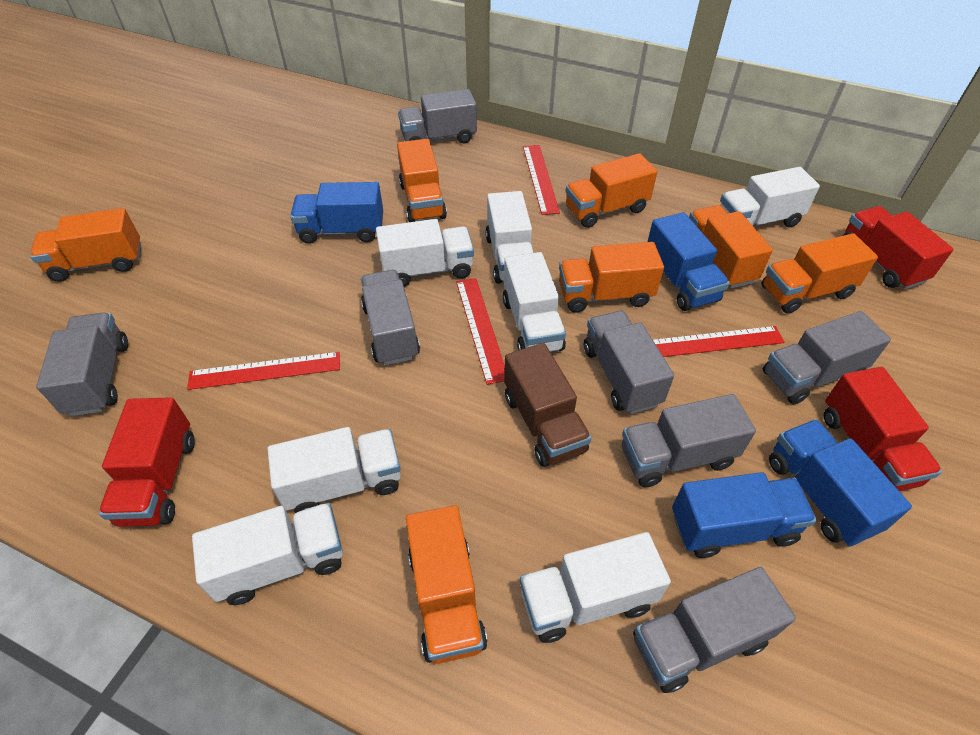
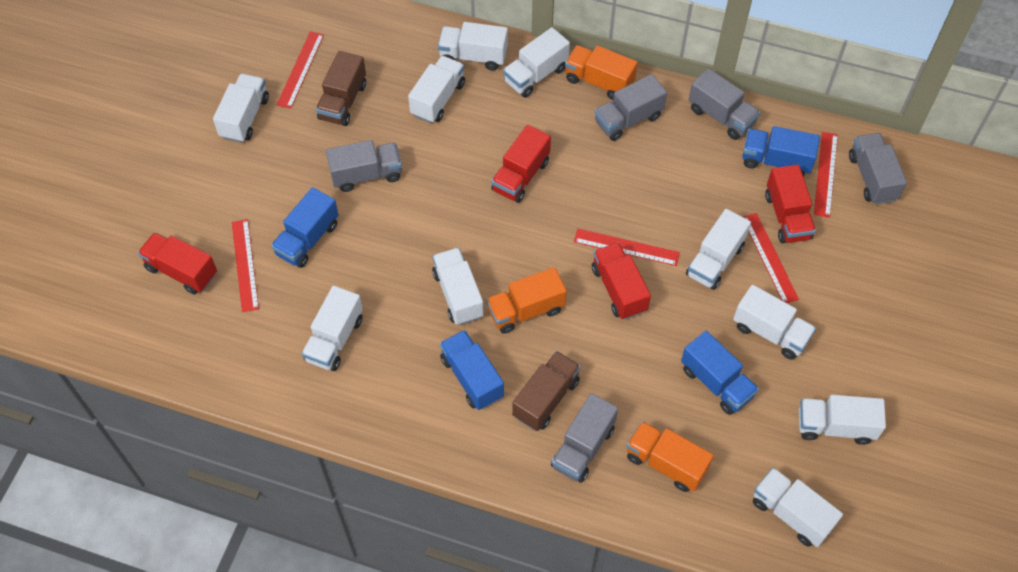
brown truck: [504,343,592,467] = 1 -> [316,51,366,126] [512,351,581,431] = 2
grey truck: [36,313,128,416] [361,270,420,365] [398,89,477,143] [584,311,674,414] [622,394,756,487] [633,567,796,693] [763,311,891,404] = 7 -> [326,140,402,192] [551,393,618,483] [595,74,667,141] [689,68,760,140] [849,133,907,205] = 5
orange truck: [30,208,141,282] [397,139,447,222] [406,505,488,664] [559,242,664,313] [565,153,657,228] [689,205,773,289] [761,233,878,314] = 7 -> [486,267,567,334] [565,45,638,100] [627,421,714,492] = 3
red ruler: [187,352,340,390] [456,278,505,385] [523,145,560,215] [653,326,785,357] = 4 -> [232,219,259,312] [277,31,324,109] [574,229,680,266] [743,213,799,303] [814,132,838,218] = 5
red truck: [99,397,195,527] [824,367,942,491] [843,206,954,289] = 3 -> [138,232,217,295] [491,125,551,203] [592,242,651,320] [765,165,816,243] = 4
white truck: [192,503,343,605] [267,427,401,513] [376,219,474,287] [485,191,534,284] [503,252,566,352] [520,532,671,643] [720,167,820,227] = 7 -> [213,74,269,143] [302,286,363,371] [408,56,465,123] [432,248,484,325] [438,22,508,71] [503,27,570,98] [686,209,751,290] [733,285,816,360] [753,468,843,547] [799,395,886,445] = 10

